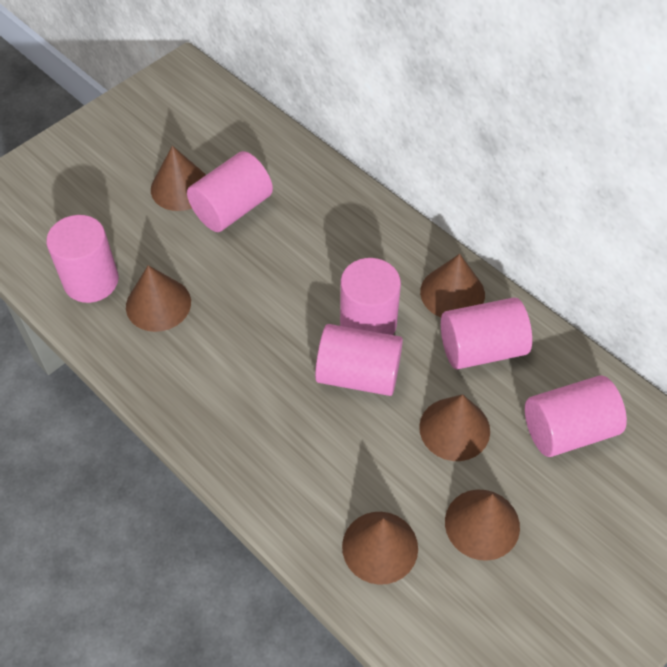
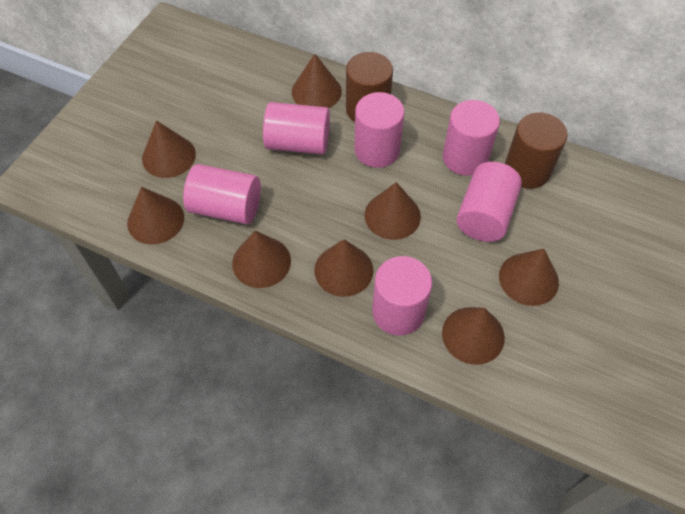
brown cone: [126,265,191,332] [151,146,206,211] [342,512,418,585] [419,394,490,461] [420,254,485,317] [445,489,520,561] = 6 -> [127,187,184,245] [142,120,196,178] [232,231,291,288] [292,54,342,108] [314,239,374,297] [365,182,421,240] [442,307,505,365] [499,249,559,306] = 8
brown cylinder: none = 0 -> [346,52,393,122] [505,112,567,189] = 2

